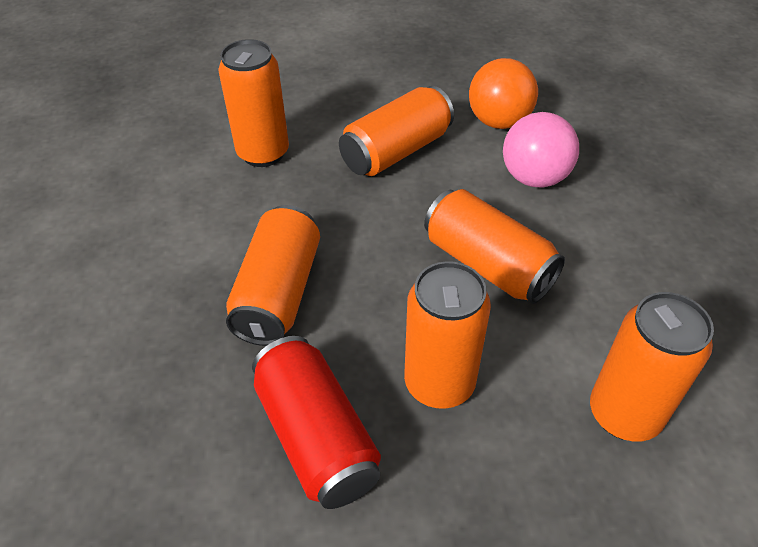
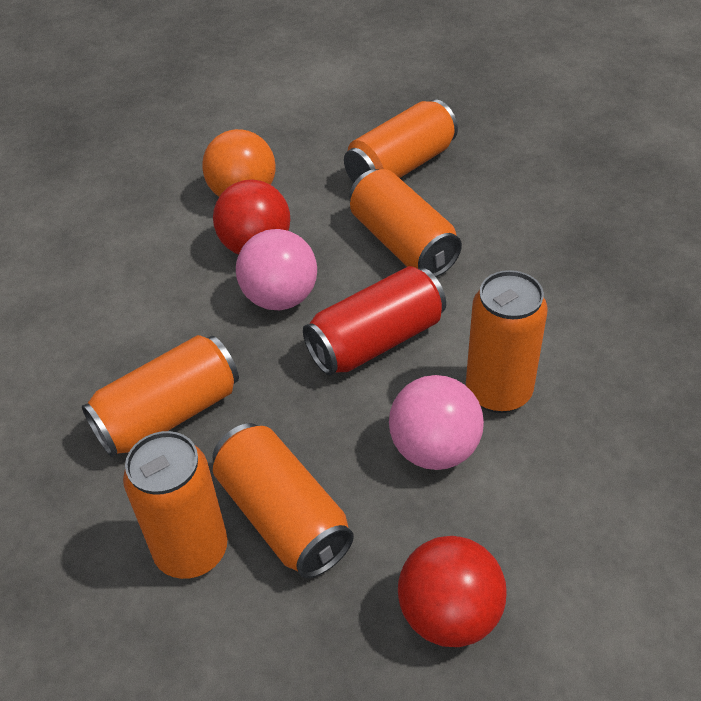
pink ball: [503,112,579,188] = 1 -> [236,229,317,310] [389,375,484,470] = 2
red ball: none = 0 -> [213,179,290,255] [398,536,507,647] = 2

